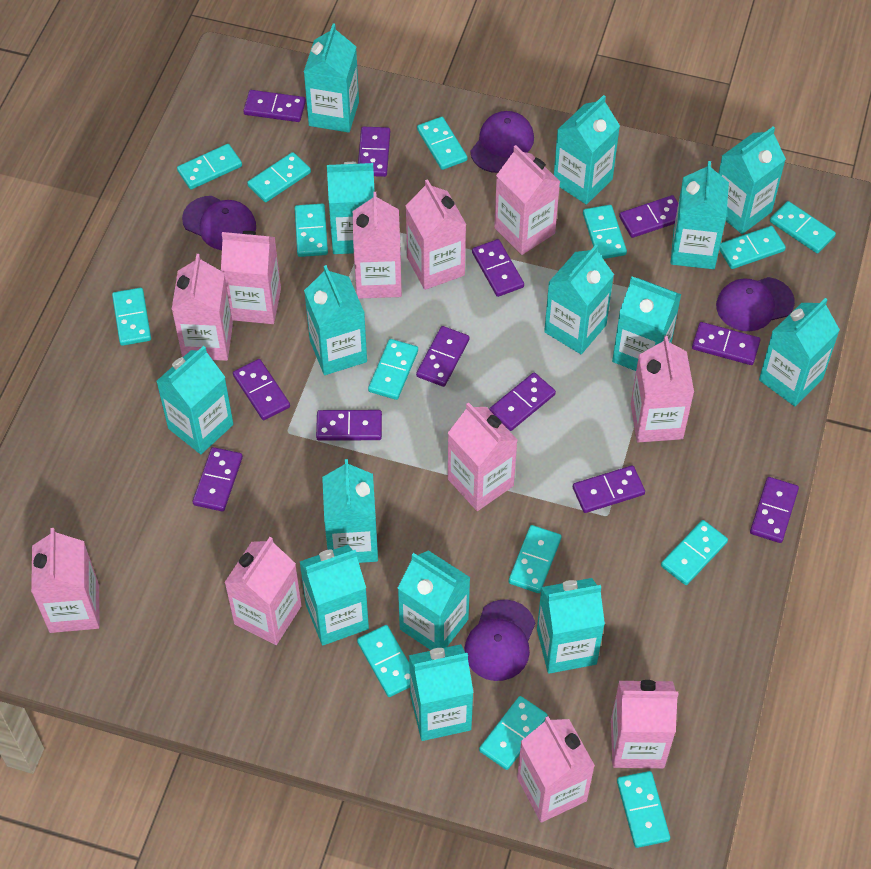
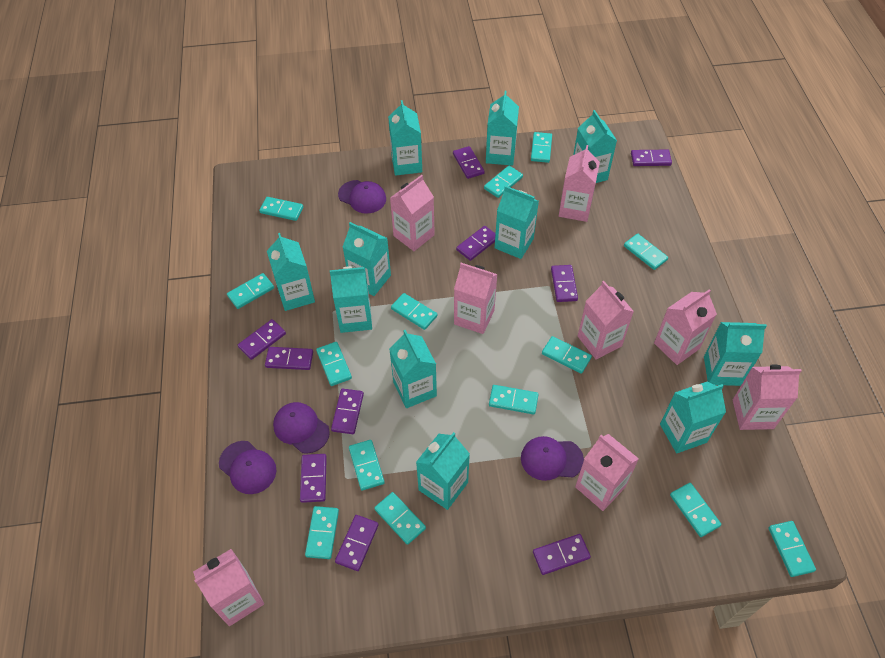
pink carton: [31,528,99,633] [172,254,233,361] [221,231,281,324] [224,537,302,645] [353,192,402,299] [406,179,466,290] [448,402,517,511] [494,145,560,255] [517,717,595,822] [611,680,678,768] [631,336,694,442] = 11 -> [193,549,264,626] [390,175,435,251] [454,263,498,334] [559,145,600,222] [575,434,639,511] [578,281,634,360] [654,289,717,365] [733,364,801,430] = 8
purple domino: [193,447,243,511] [233,359,290,420] [243,90,306,122] [316,410,382,441] [358,127,390,177] [416,326,469,387] [472,239,524,297] [489,373,556,431] [573,465,645,513] [619,195,678,238] [692,322,761,365] [750,477,799,543] = 12 -> [238,319,286,360] [265,347,313,370] [300,454,327,503] [331,389,364,434] [335,515,379,571] [453,146,485,179] [456,226,496,261] [533,534,591,575] [551,265,578,302] [631,150,672,166] = 10
turquoise carton: [156,346,233,454] [300,545,369,645] [304,24,359,133] [304,265,367,375] [322,459,378,563] [327,162,374,254] [398,550,471,650] [409,644,474,741] [537,578,605,674] [544,245,614,354] [554,95,620,205] [612,276,682,371] [671,161,729,269] [718,127,786,234] [759,298,840,406] = 15 -> [267,233,315,311] [330,266,372,333] [343,222,391,296] [388,100,422,176] [389,330,437,408] [416,432,470,510] [486,91,519,166] [495,186,539,259] [573,110,617,183] [660,382,726,453] [704,322,767,386] = 11

